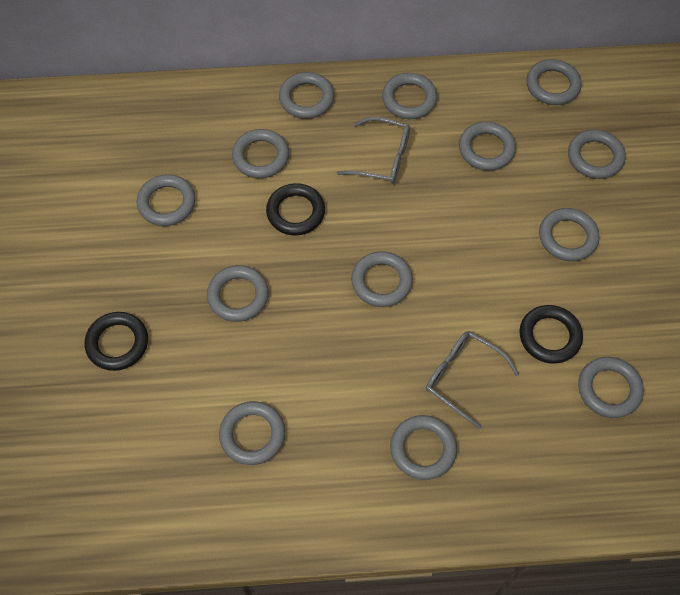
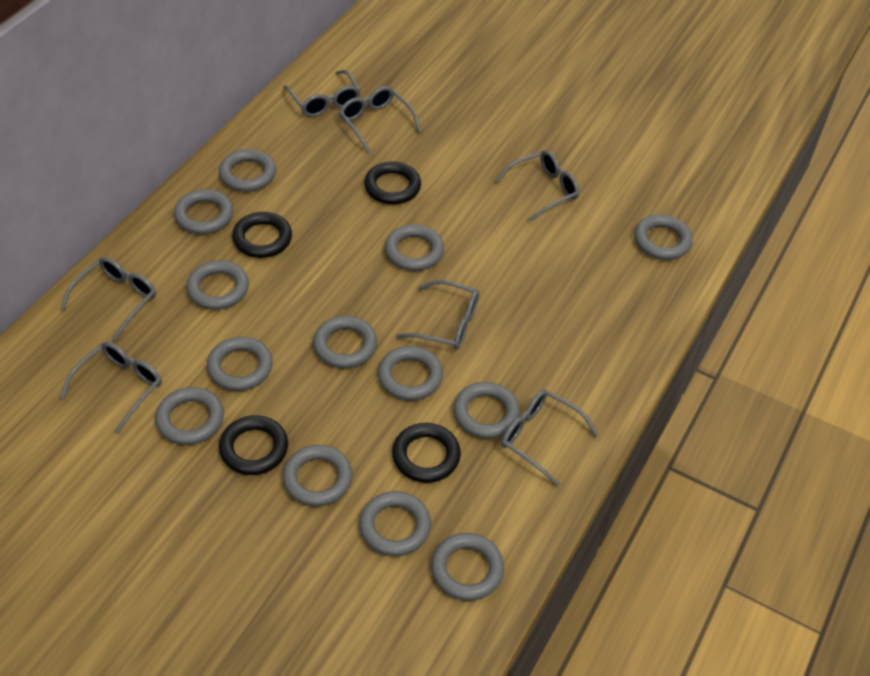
black ring: [85,312,148,371] [266,183,325,236] [519,305,583,364] = 3 -> [219,415,288,475] [232,212,292,258] [364,161,421,204] [392,423,461,483] = 4
grey glasses: [337,116,410,184] [426,331,519,429] = 2 -> [60,257,156,341] [60,341,162,433] [283,70,361,117] [339,86,421,153] [396,280,479,350] [495,150,579,222] [501,390,598,487] = 7

